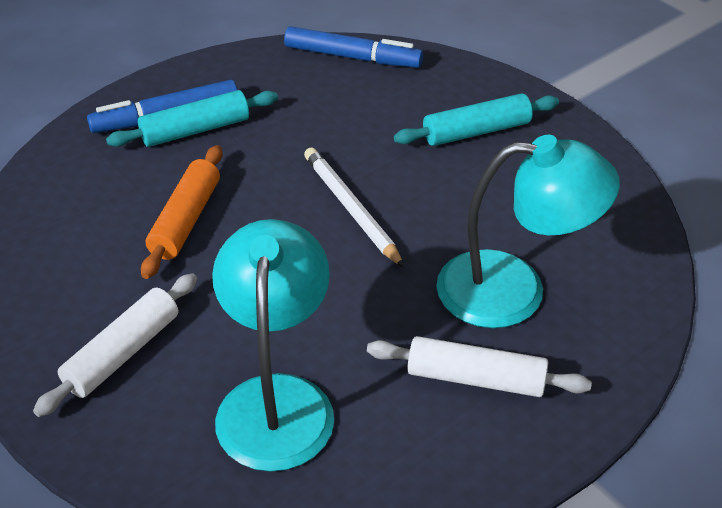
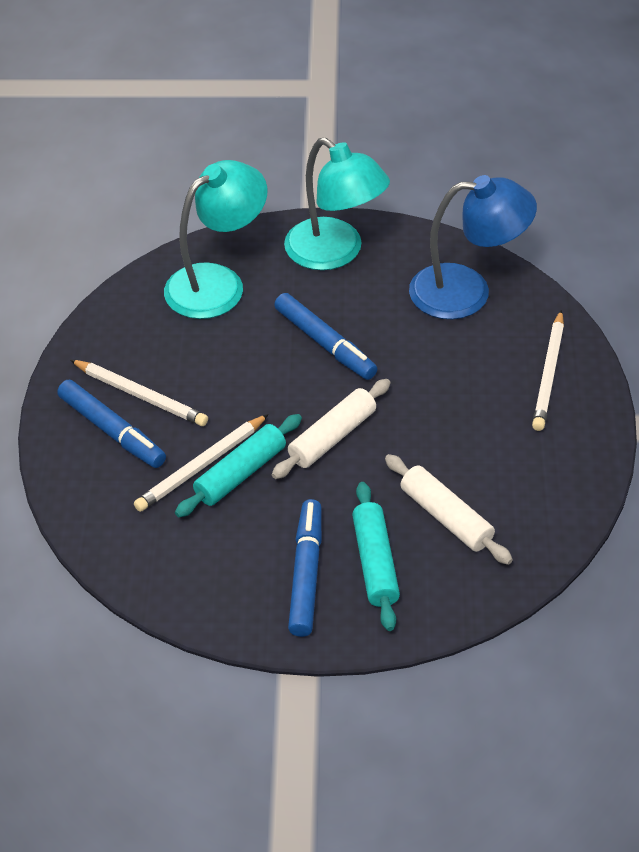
blue lamp: none = 0 -> [409,175,537,319] = 1
blue marker: [87,80,237,133] [284,26,423,68] = 2 -> [57,380,166,468] [274,293,377,380] [288,499,322,637] = 3
orange rolling pin: [141,145,223,279] = 1 -> none = 0
white pencil: [304,147,405,268] = 1 -> [70,360,208,426] [134,414,269,512] [532,310,564,431] = 3

